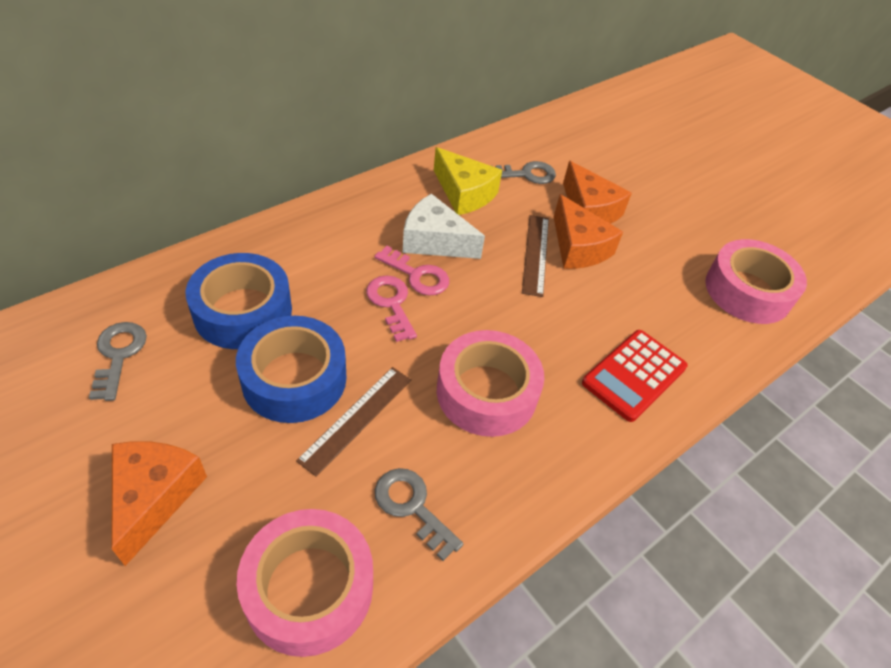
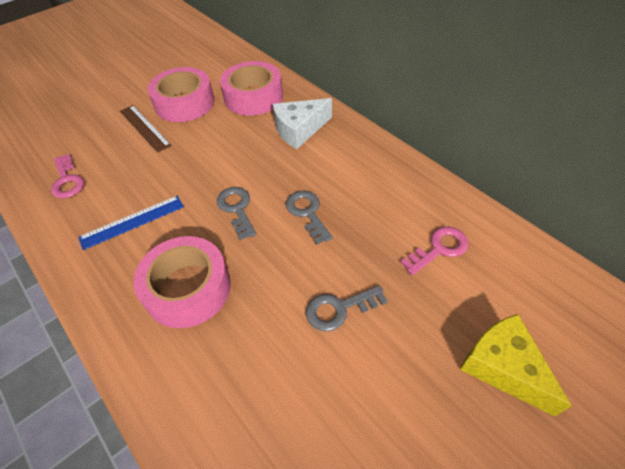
blue ruler: none = 0 -> [79,196,184,250] = 1
blue tape: [186,253,292,349] [236,316,346,423] = 2 -> none = 0
brown ruler: [296,367,411,477] [522,215,549,297] = 2 -> [120,105,171,153] = 1
orange cheese: [112,441,207,566] [554,194,623,269] [563,161,632,224] = 3 -> none = 0
red calculator: [582,330,688,422] = 1 -> none = 0

